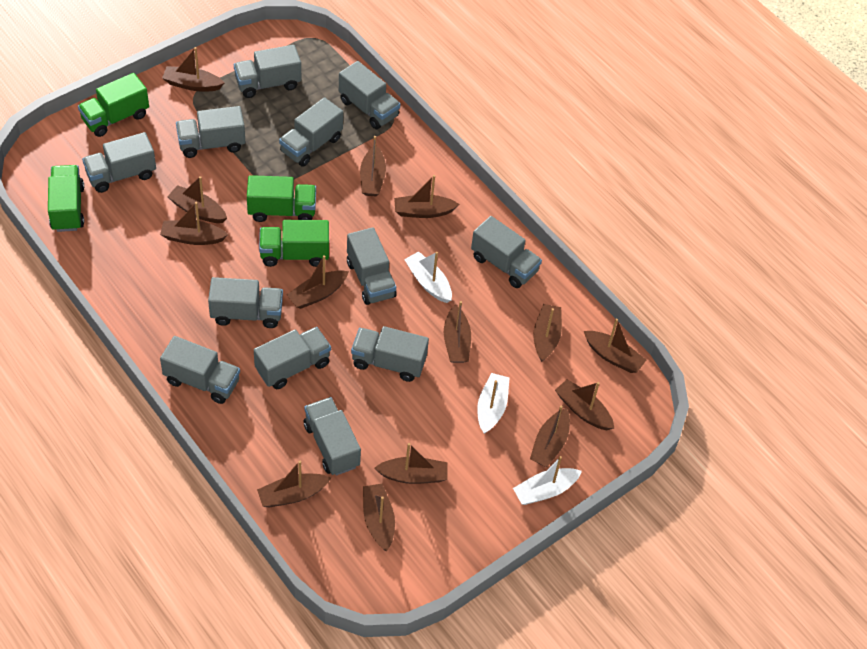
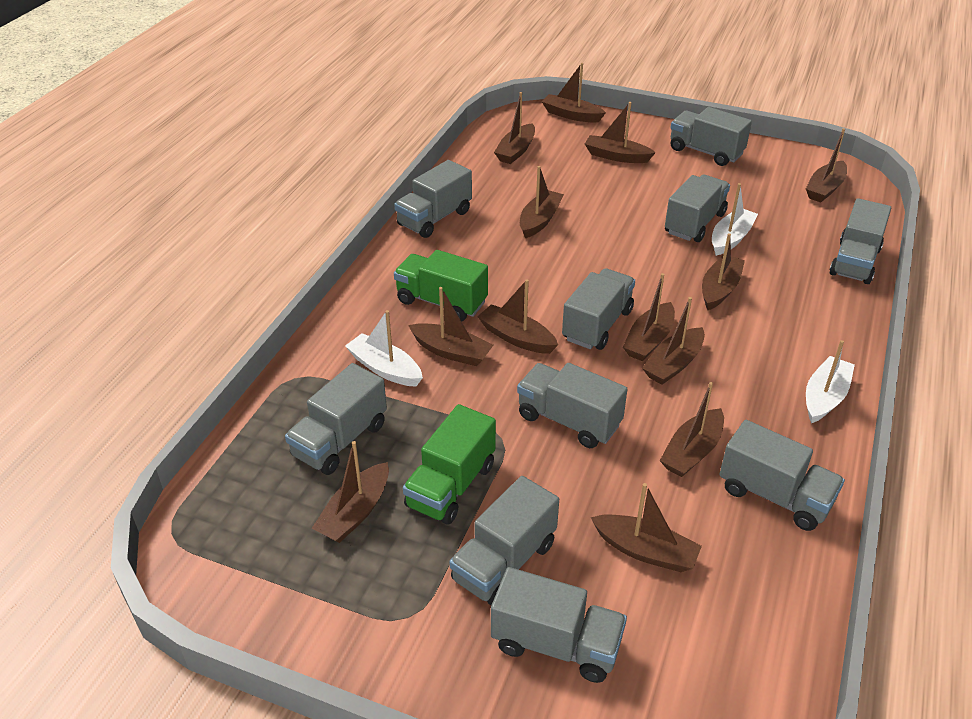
brown boat: [160,202,228,245] [162,47,224,92] [167,176,227,223] [257,461,331,507] [287,255,349,309] [360,136,386,197] [363,484,395,551] [375,443,448,484] [394,175,459,218] [444,301,471,363] [530,405,570,467] [533,304,562,362] [555,379,614,430] [584,319,646,373] = 14 -> [312,441,389,543] [408,287,493,366] [477,279,558,354] [494,92,535,164] [520,166,564,238] [542,63,606,123] [585,102,656,163] [591,483,702,572] [623,273,675,361] [642,297,705,385] [660,382,724,477] [702,233,745,310] [806,128,847,203] = 13
green truck: [48,165,84,232] [78,73,149,137] [247,175,316,222] [259,220,329,267] = 4 -> [394,250,488,321] [403,404,496,525] = 2
grey truck: [82,132,156,193] [160,336,240,404] [176,106,245,158] [208,277,283,328] [234,45,301,98] [254,327,331,389] [279,97,343,167] [304,397,361,476] [339,61,400,129] [347,227,397,305] [351,326,429,382] [471,216,542,288] = 12 -> [285,363,387,475] [394,160,472,238] [450,476,559,605] [491,567,627,683] [517,363,627,448] [562,268,635,350] [665,175,730,242] [671,107,752,166] [719,420,845,531] [829,198,891,284] = 10

